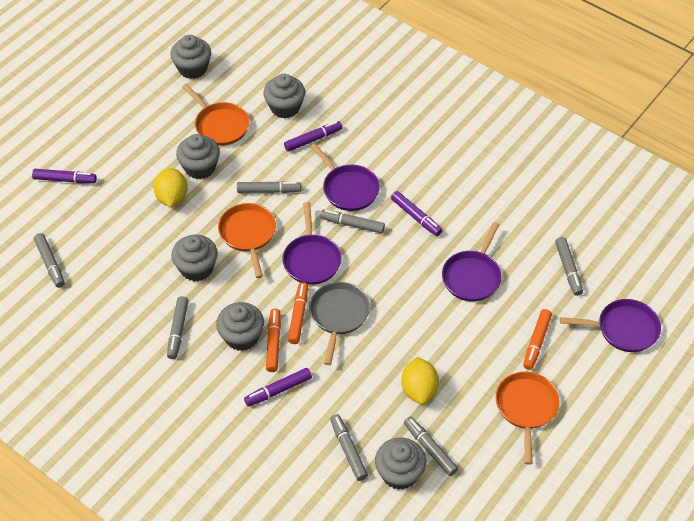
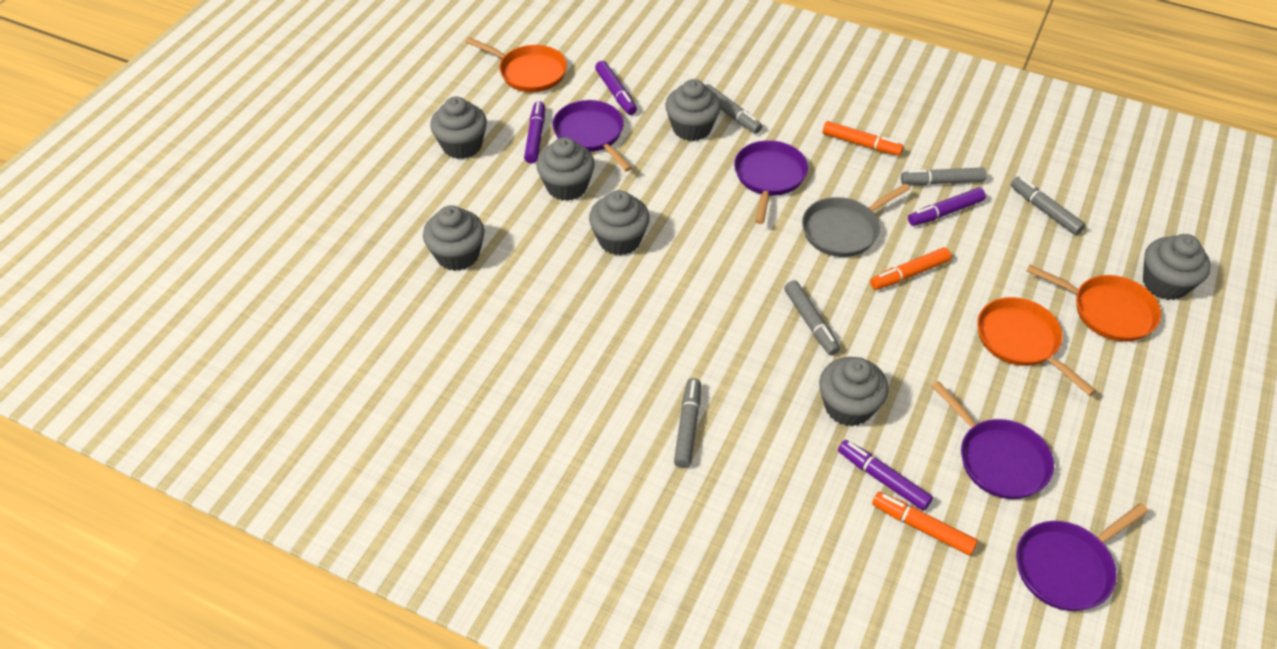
grey cupcake: [170,35,211,79] [171,235,218,281] [176,134,220,179] [216,302,264,351] [263,74,305,118] [375,437,426,490] = 6 -> [423,205,485,271] [430,97,487,159] [536,137,595,201] [589,190,650,256] [665,79,721,141] [819,357,889,427] [1143,234,1211,300] = 7
grey marker: [34,233,65,288] [167,296,189,359] [237,181,301,193] [320,210,385,234] [330,414,368,481] [404,417,458,476] [555,237,583,296] = 7 -> [674,378,701,468] [705,84,762,134] [784,280,840,356] [901,168,986,185] [1011,177,1085,235] = 5
yellow lemon: [153,168,188,207] [401,357,439,405] = 2 -> none = 0

